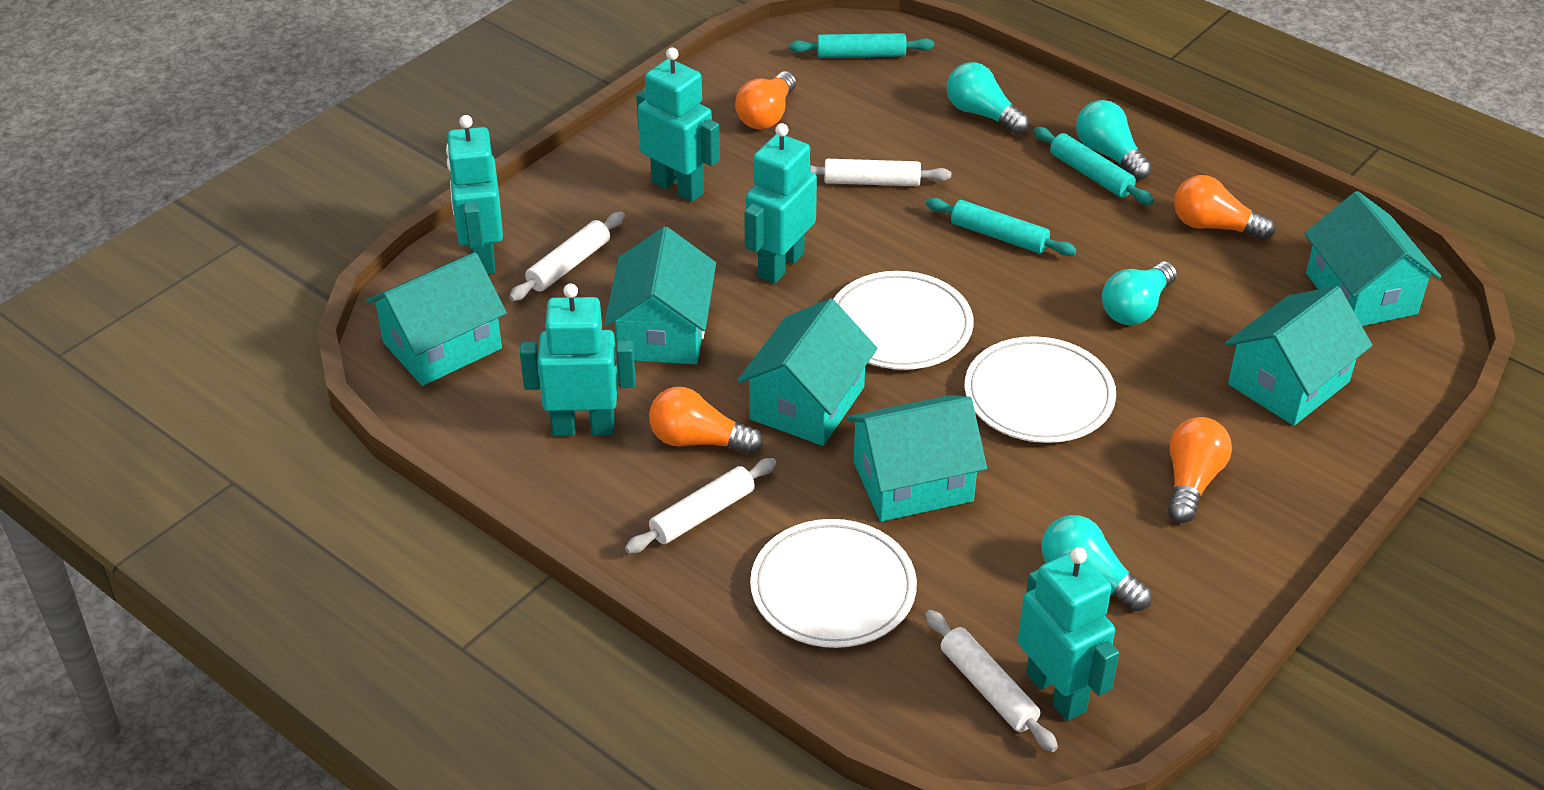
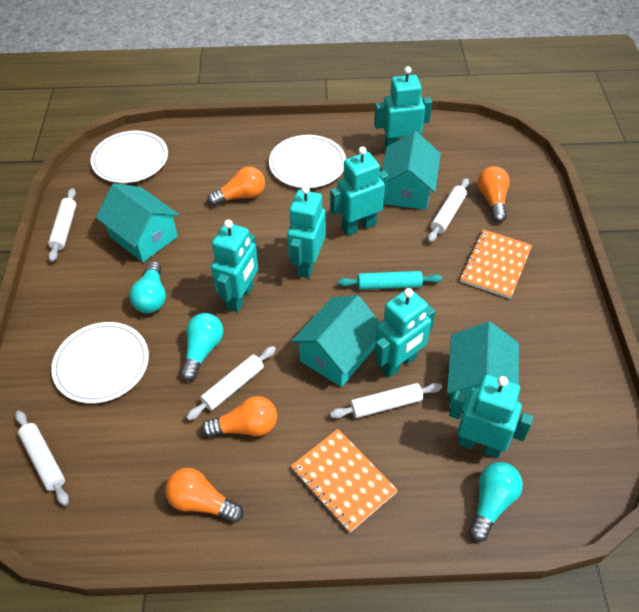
orange notebook: none = 0 -> [291,429,398,533] [460,229,532,299] = 2
turquoise house: [366,252,507,386] [604,227,716,364] [737,299,878,446] [846,395,987,522] [1225,286,1372,426] [1304,191,1441,326] = 6 -> [96,183,179,262] [291,295,380,387] [382,131,441,210] [447,322,519,411] = 4
turquoise light bulb: [947,62,1029,134] [1042,515,1152,611] [1076,100,1152,180] [1102,261,1177,325] = 4 -> [129,261,166,313] [180,313,223,381] [469,462,523,542] = 3
turquoise robot: [446,115,503,274] [520,283,636,436] [636,47,720,202] [744,123,817,284] [1018,547,1119,721] = 5 -> [211,220,258,312] [287,185,326,278] [330,146,389,236] [374,66,432,149] [374,288,435,378] [449,374,534,458] = 6
turquoise rolling pin: [789,33,934,58] [926,198,1077,256] [1034,127,1154,205] = 3 -> [338,271,442,290] = 1
white rolling pin: [509,212,625,301] [625,458,776,553] [810,159,951,186] [925,610,1058,752] = 4 -> [15,411,69,506] [48,188,76,262] [186,346,276,421] [330,383,442,419] [428,178,469,242] = 5

